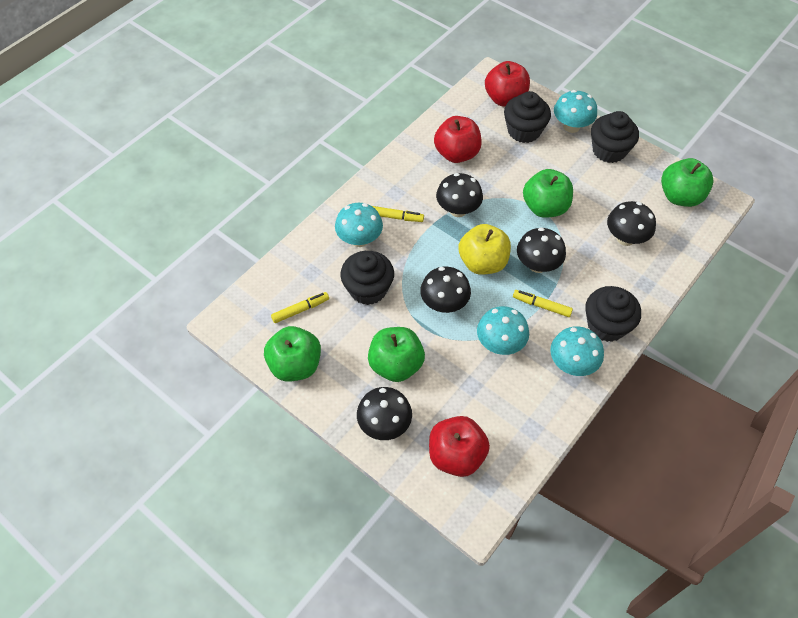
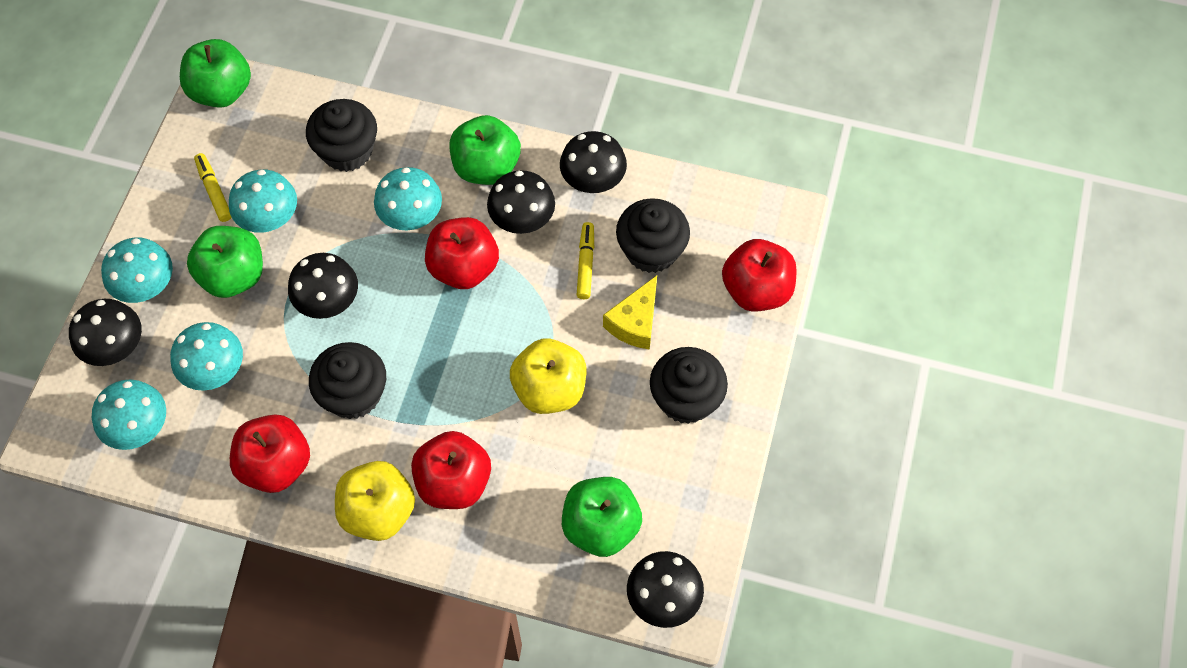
red apple: [429,416,490,477] [434,116,482,163] [485,61,530,107] = 3 -> [230,415,310,493] [411,431,491,509] [425,217,499,289] [722,239,797,312] = 4
turquoise mushroom: [335,203,383,247] [477,306,529,355] [550,326,604,376] [554,90,597,133] = 4 -> [92,379,166,450] [101,238,173,303] [170,322,243,391] [229,169,297,233] [374,167,442,230] = 5
yellow apple: [458,224,511,275] = 1 -> [335,461,415,541] [510,339,586,414] = 2
yellow cheese: none = 0 -> [603,275,657,350] = 1
yellow marker: [271,292,329,323] [372,206,424,222] [513,290,573,317] = 3 -> [194,153,232,222] [577,222,594,299] = 2

